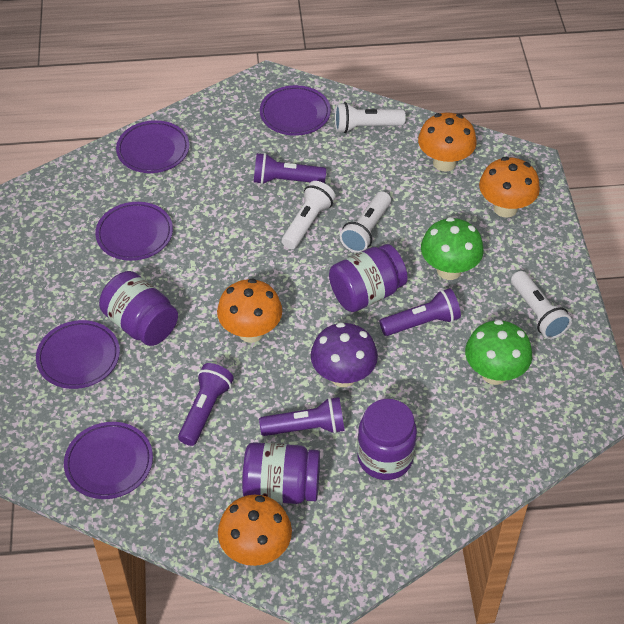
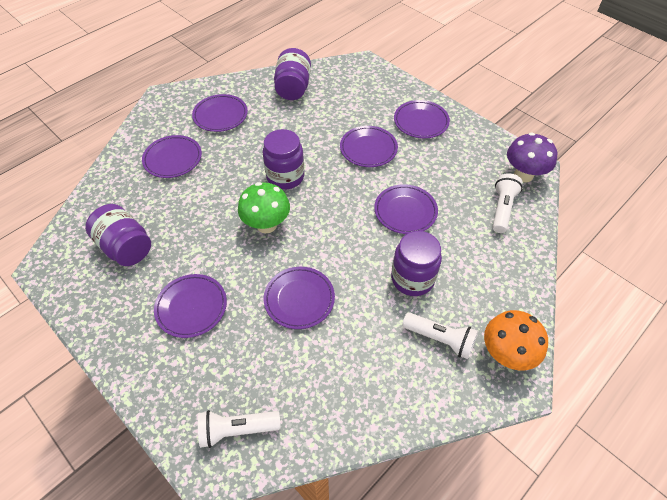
green mushroom: [421,217,484,280] [465,320,532,385] = 2 -> [238,182,290,233] = 1
orange mushroom: [217,279,282,343] [218,495,292,566] [418,113,477,172] [479,157,540,218] = 4 -> [484,310,548,370] = 1
purple flashlight: [178,363,234,446] [254,153,326,184] [259,397,345,436] [380,288,461,336] = 4 -> none = 0
purple plate: [36,320,120,389] [64,422,153,499] [95,202,173,261] [116,120,189,173] [260,85,331,136] = 5 -> [142,135,202,178] [154,274,227,338] [192,94,248,132] [264,267,335,329] [340,126,398,167] [374,184,438,234] [394,100,450,138] = 7
white flashlight: [282,181,335,249] [335,102,406,133] [340,191,391,253] [511,271,572,339] = 4 -> [198,410,281,448] [402,312,478,359] [492,173,523,233] = 3

